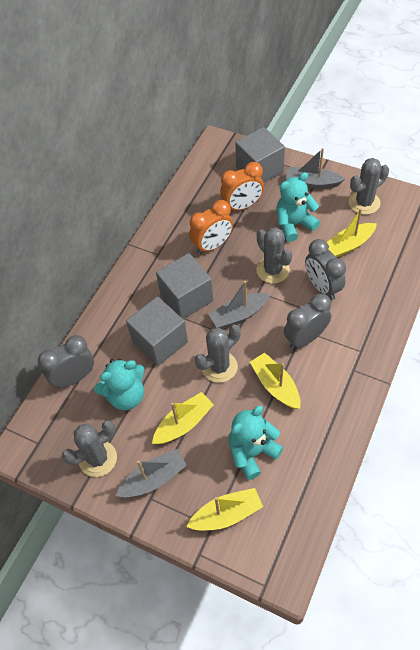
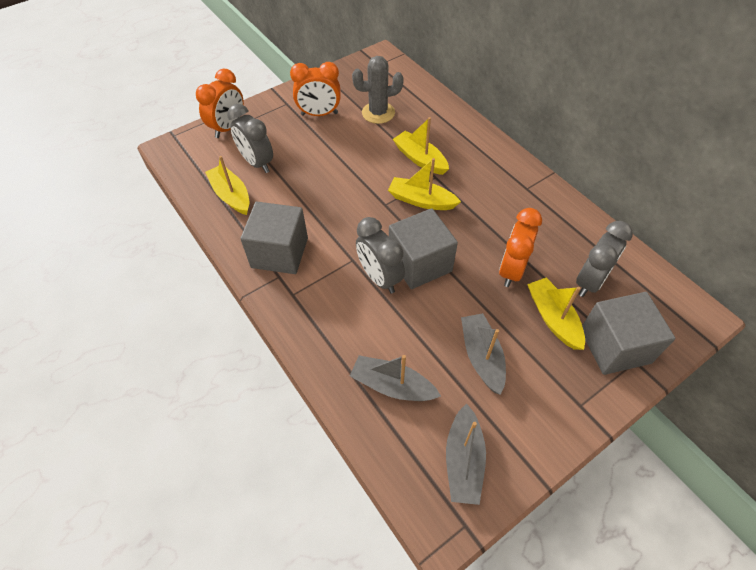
grey cactus: [62,420,117,477] [195,325,241,383] [257,227,292,283] [349,158,389,215] = 4 -> [352,56,404,124] = 1
orange clock: [189,200,233,254] [220,162,264,211] = 2 -> [196,68,244,138] [290,62,341,116] [499,208,542,287] = 3
turquoise teddy bear: [94,359,144,410] [229,406,283,480] [276,172,320,242] = 3 -> none = 0

